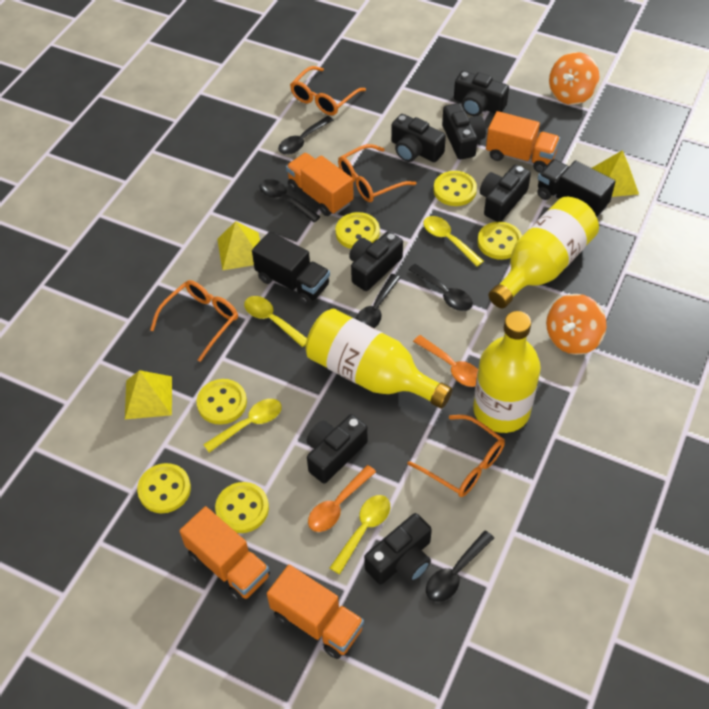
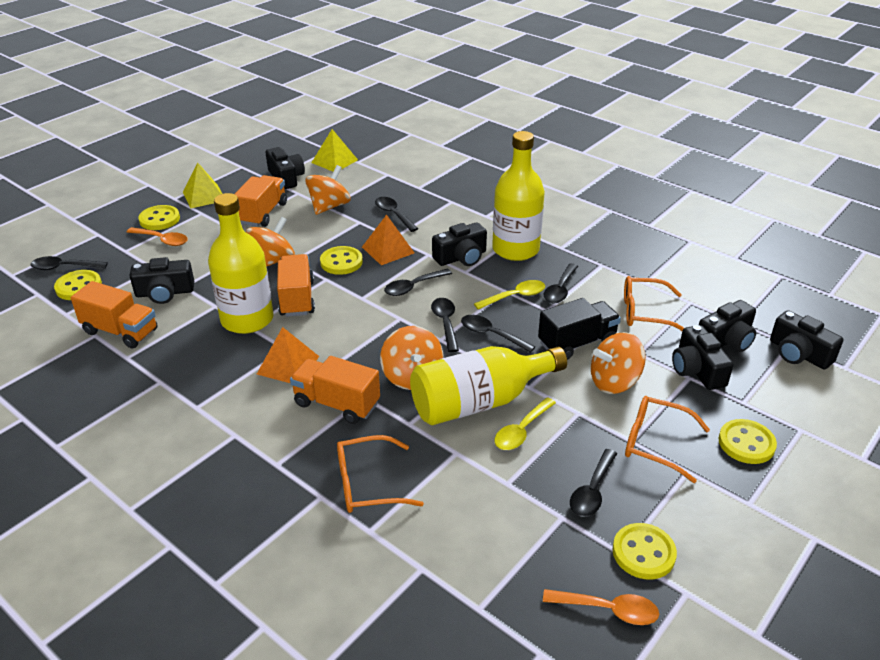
black camera: [307,414,368,483] [349,231,403,291] [364,513,432,585] [391,114,446,162] [442,103,486,160] [454,71,509,116] [480,164,531,222] = 7 -> [129,257,194,304] [266,147,305,189] [432,222,487,266] [672,325,734,390] [699,300,756,352] [770,310,843,369] = 6
black spoon: [259,179,320,222] [278,116,333,155] [356,274,400,328] [409,264,473,311] [426,530,494,602] = 5 -> [31,256,108,270] [375,197,418,232] [384,269,452,296] [431,298,459,352] [461,315,535,353] [544,263,578,303] [570,449,617,517] = 7
black truck: [252,232,330,305] [537,159,616,218] = 2 -> [538,298,621,360] = 1
orange glasses: [150,280,238,362] [290,66,366,115] [338,144,416,202] [407,415,505,497] = 4 -> [337,435,424,513] [624,276,684,331] [625,396,710,483] = 3
orange pyramid: none = 0 -> [257,327,319,383] [362,215,414,265] = 2
orange spinning top: [546,294,606,355] [549,52,599,105] = 2 -> [246,217,295,267] [305,165,351,215] [380,326,444,390] [591,332,646,394] = 4
yellow button: [137,463,191,513] [197,379,247,425] [215,482,269,533] [335,212,380,249] [434,171,477,206] [477,222,522,260] = 6 -> [54,270,102,300] [138,205,180,230] [320,246,363,275] [612,523,677,580] [718,419,777,464] = 5
yellow pyramid: [125,370,172,419] [217,221,260,270] [592,150,639,197] = 3 -> [183,163,222,209] [311,129,358,172] = 2
yellow spoon: [203,399,282,453] [244,296,307,347] [330,495,390,574] [423,216,484,267] = 4 -> [474,280,545,310] [494,397,556,450] = 2

